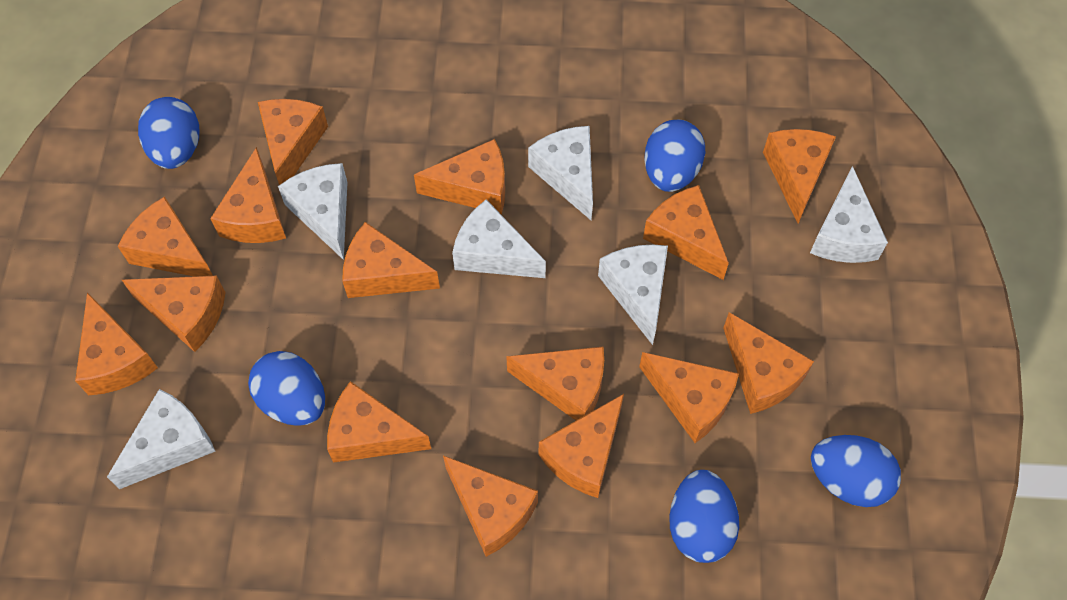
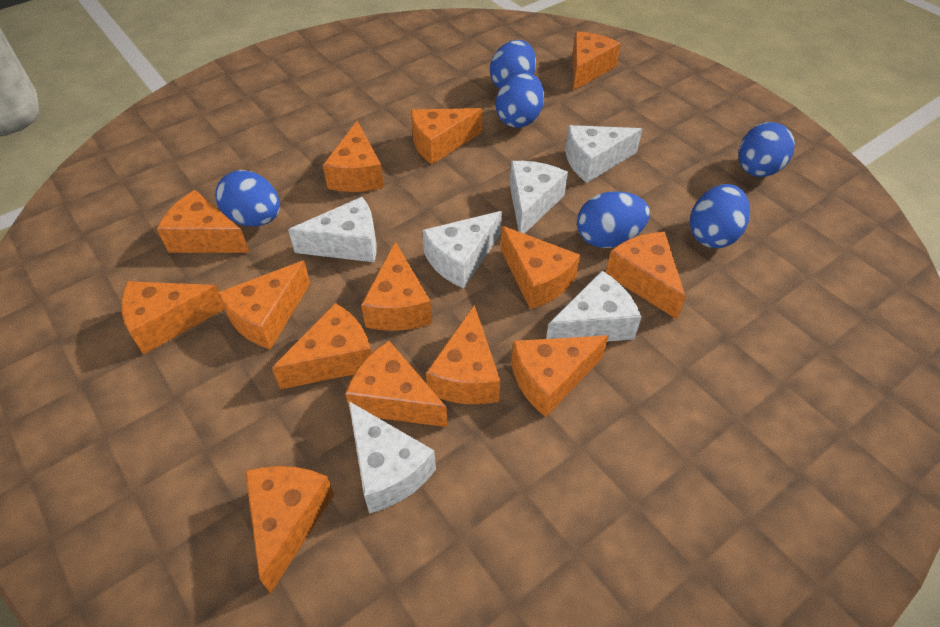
blue egg: [138,97,199,169] [248,351,325,426] [644,119,705,192] [669,470,739,563] [811,435,901,507] = 5 -> [215,170,280,227] [490,40,536,89] [496,73,544,128] [577,191,650,248] [690,184,750,248] [738,122,795,177] = 6
orange cheese: [75,293,158,395] [118,196,213,276] [122,276,225,352] [210,147,286,243] [258,99,328,185] [327,381,431,463] [342,222,440,298] [414,139,505,215] [443,456,538,557] [506,346,604,420] [539,394,624,498] [639,352,739,443] [643,185,729,280] [723,312,814,414] [763,129,836,223] = 15 -> [121,281,224,354] [157,190,250,253] [217,260,311,350] [245,466,334,594] [272,303,372,389] [323,121,384,192] [345,341,448,427] [361,241,432,331] [411,108,482,164] [426,305,500,404] [501,226,580,309] [511,335,609,417] [572,31,621,91] [606,232,686,319] = 14

